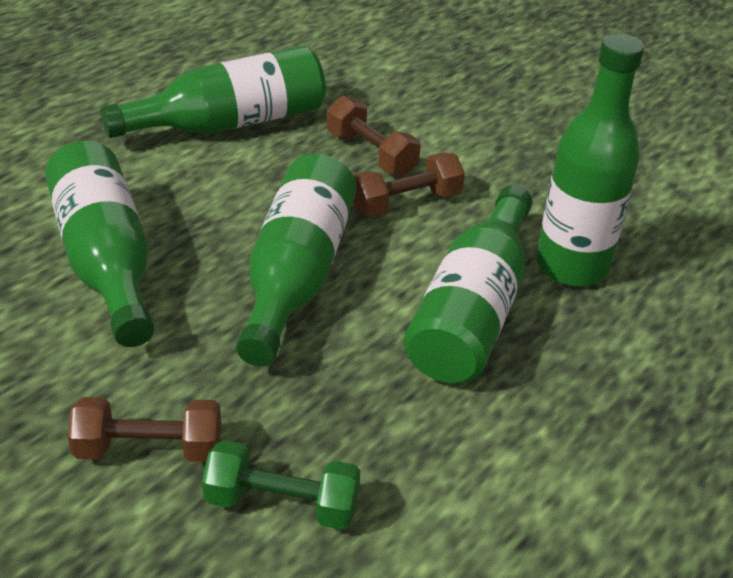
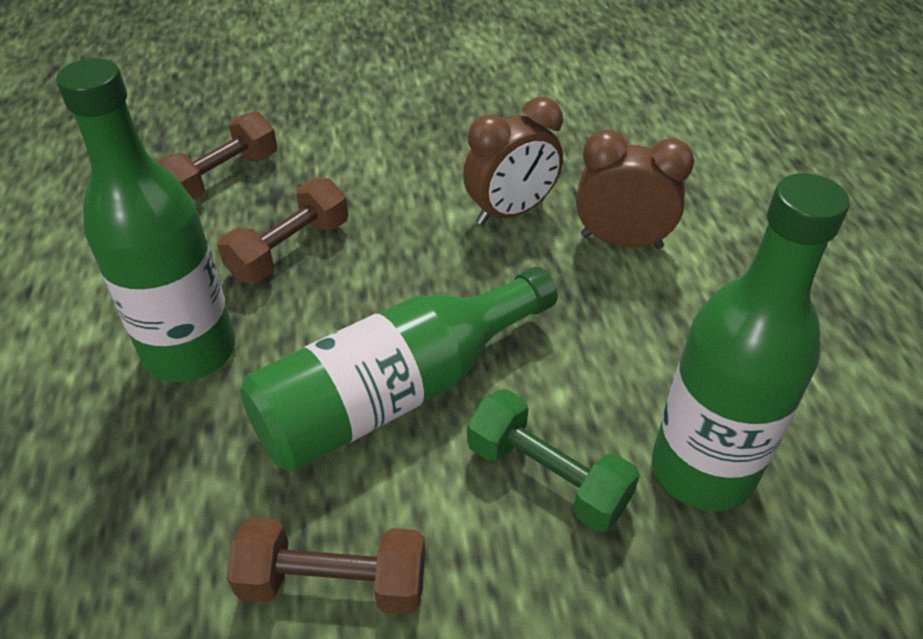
brown clock: none = 0 -> [463,97,563,225] [576,130,694,249] = 2
green bottle: [45,141,154,347] [100,46,326,138] [236,154,356,366] [404,185,532,384] [536,34,644,287] = 5 -> [56,58,235,383] [240,267,558,472] [652,173,850,511] = 3

